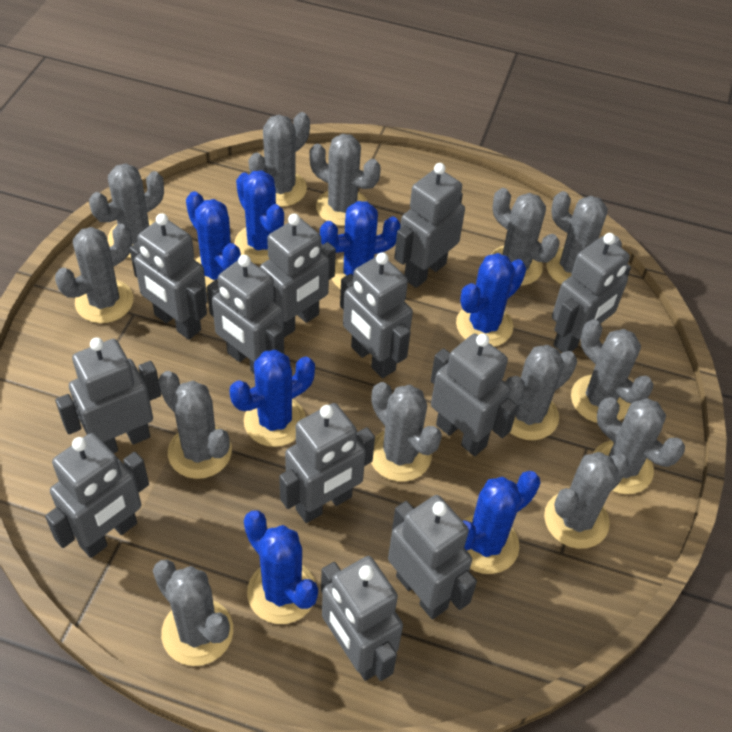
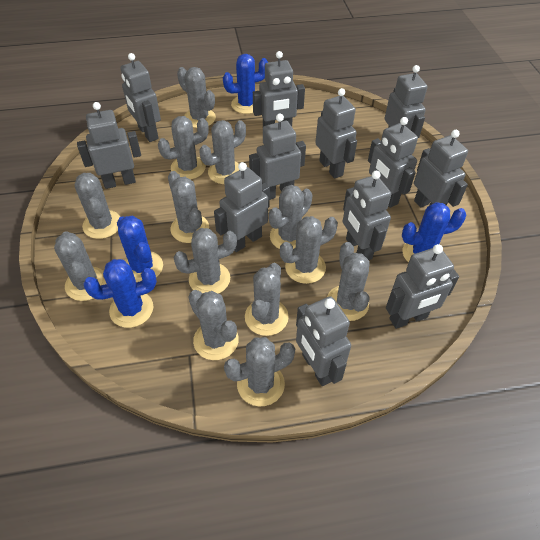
blue cactus: [186,191,241,292] [229,350,315,447] [234,170,284,264] [244,510,318,624] [320,201,401,290] [456,253,526,347] [463,471,540,574] = 7 -> [83,259,157,328] [117,216,163,282] [223,54,268,114] [402,202,466,263] = 4

